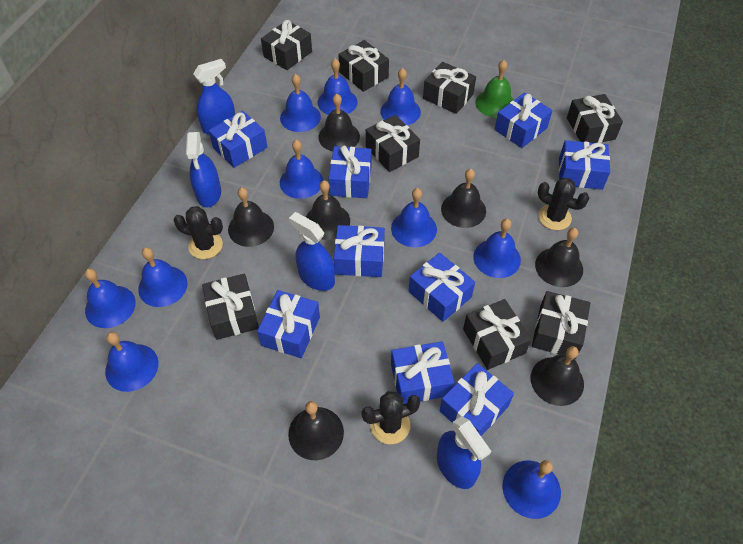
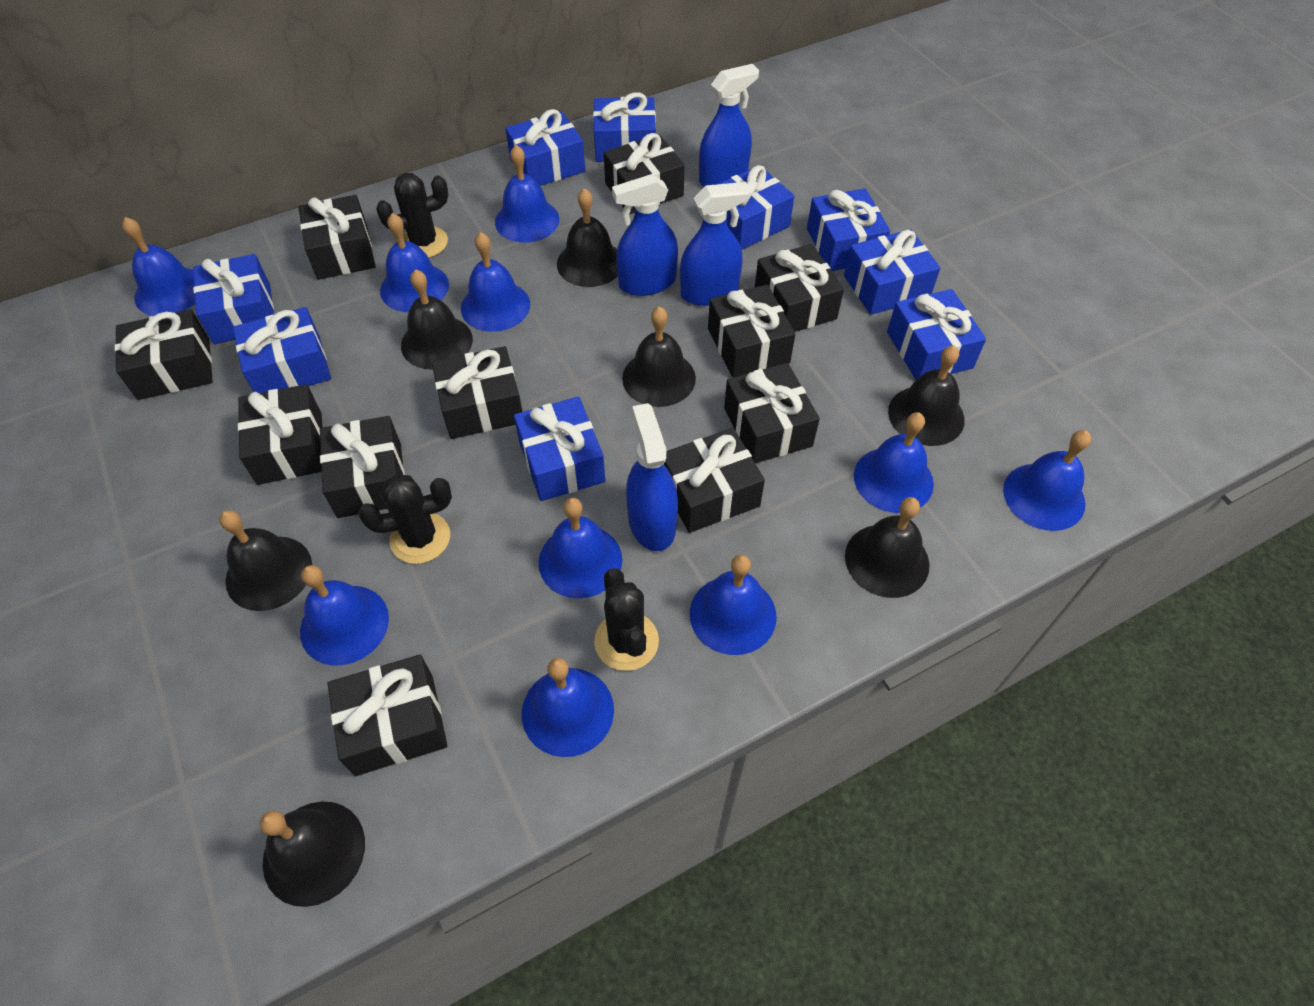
black gift: [202,274,259,340] [261,20,312,70] [339,40,389,92] [366,115,420,172] [423,62,476,114] [463,299,531,370] [532,291,590,359] [567,94,623,143] = 8 -> [115,309,213,400] [238,384,323,485] [298,195,376,280] [320,416,405,518] [327,655,447,776] [432,346,523,439] [604,133,685,214] [664,428,765,533] [708,285,795,378] [724,363,820,463] [755,244,844,332] = 11
green bell: [475,60,514,118] = 1 -> none = 0

